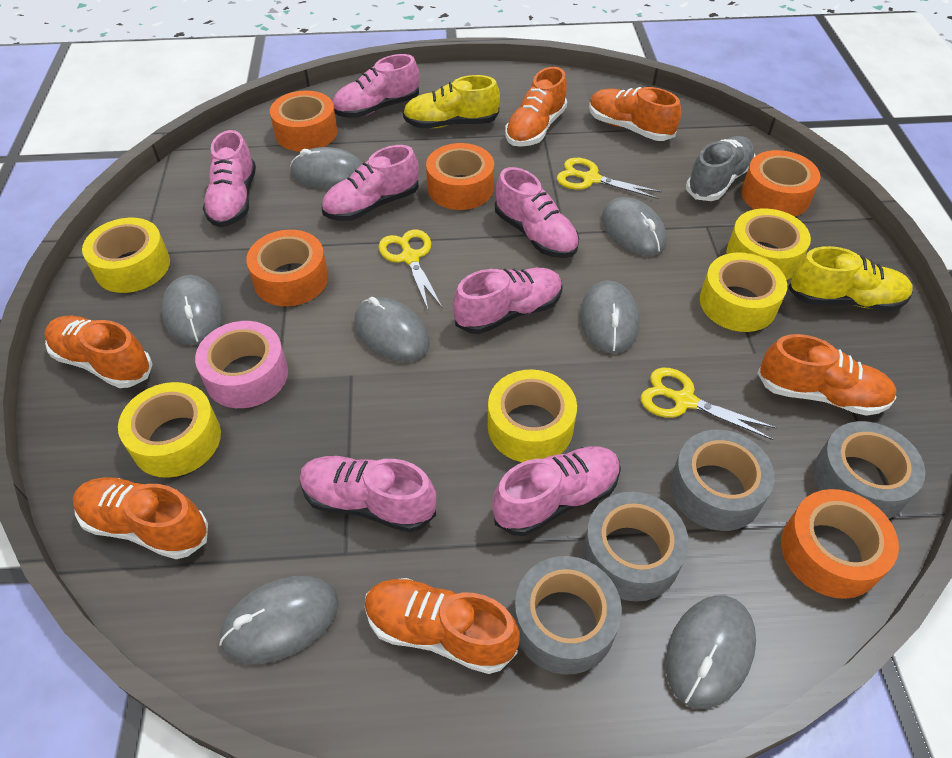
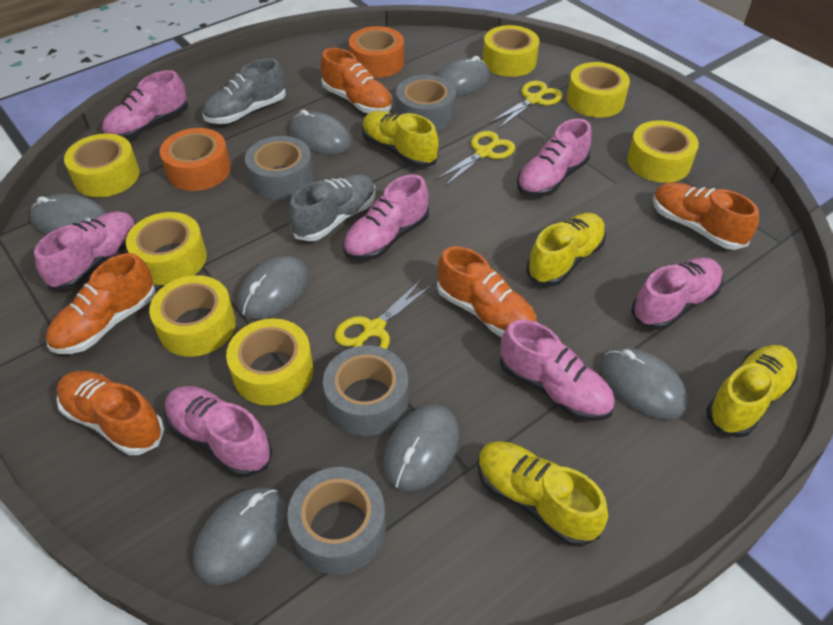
grey shoe: [686,136,755,201] = 1 -> [203,58,286,124] [289,174,376,241] = 2
orange shoe: [44,316,153,388] [73,477,208,559] [365,578,520,674] [505,67,567,147] [589,87,681,141] [757,334,897,416] = 6 -> [46,253,156,354] [57,371,164,455] [321,48,392,113] [437,246,537,337] [653,182,759,250] = 5
orange tape: [246,230,328,306] [270,91,338,152] [426,143,494,210] [742,150,821,217] [781,489,899,599] = 5 -> [160,128,231,191] [349,26,404,78] = 2
pink tape: [195,321,288,408] = 1 -> none = 0
yellow shoe: [403,75,500,128] [788,246,913,311] = 2 -> [362,111,439,168] [478,441,608,547] [526,213,606,286] [706,345,798,438] = 4
yellow tape: [82,218,170,293] [118,382,221,478] [488,369,577,462] [700,252,787,332] [726,208,811,280] = 5 -> [64,134,140,197] [126,212,207,285] [149,275,236,357] [226,318,313,406] [483,25,539,77] [567,62,630,118] [627,120,699,183] = 7

